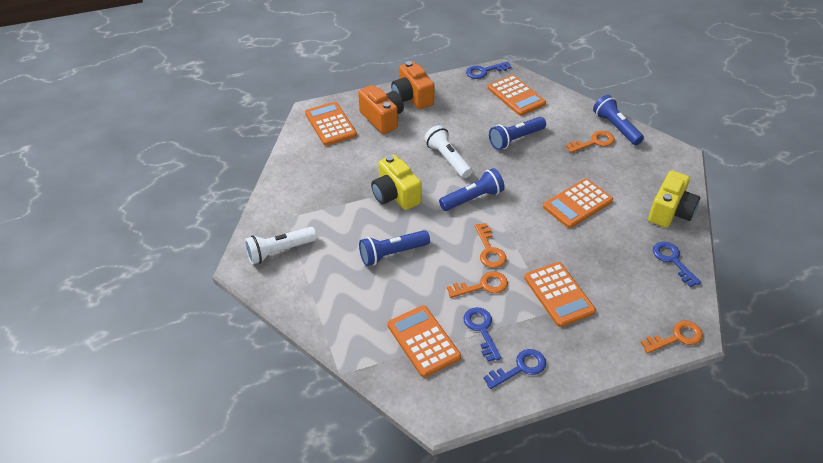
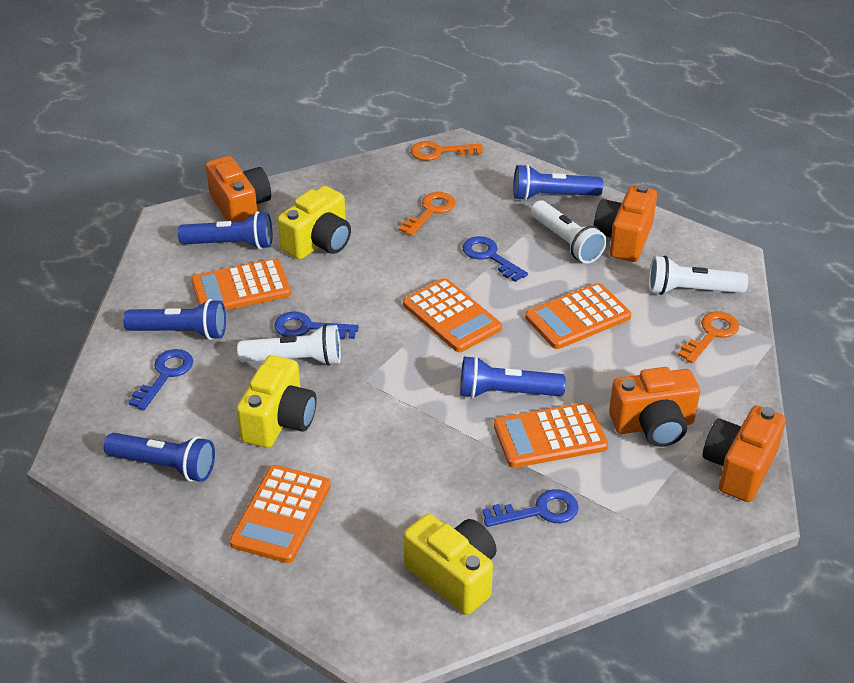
blue flashlight: [359,230,430,266] [439,168,505,211] [489,117,546,150] [593,95,644,145] = 4 -> [104,433,215,482] [123,299,226,340] [178,211,272,249] [460,356,566,398] [513,164,603,201] = 5
orange camera: [358,85,404,134] [391,61,435,109] = 2 -> [206,156,271,222] [593,184,657,262] [609,367,700,447] [703,405,786,502] = 4
orange key: [447,271,508,298] [475,223,507,268] [566,131,615,153] [641,321,703,353] = 4 -> [399,192,455,236] [411,141,483,161] [678,311,739,363] = 3
white flashlight: [244,227,317,265] [424,125,472,178] = 2 -> [237,324,341,366] [531,200,607,263] [649,256,748,295] = 3
yellow camera: [371,155,422,210] [648,170,700,228] = 2 -> [236,355,317,448] [278,186,351,260] [403,514,497,615] = 3

